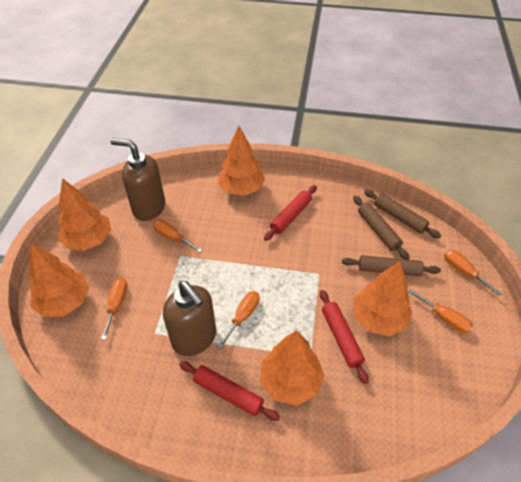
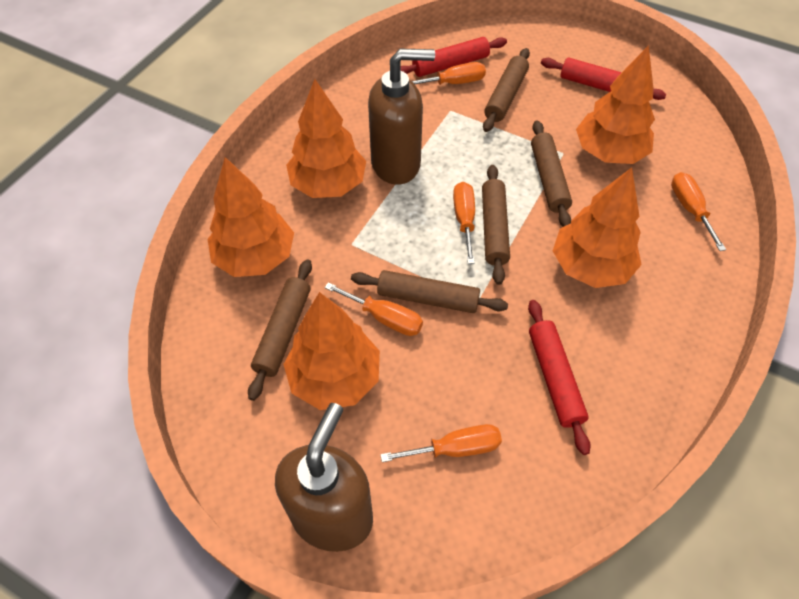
brown rolling pin: [342,255,441,276] [353,196,409,259] [364,190,441,238] = 3 -> [248,259,312,401] [351,270,508,313] [482,165,510,285] [483,48,530,132] [531,120,572,227] = 5

